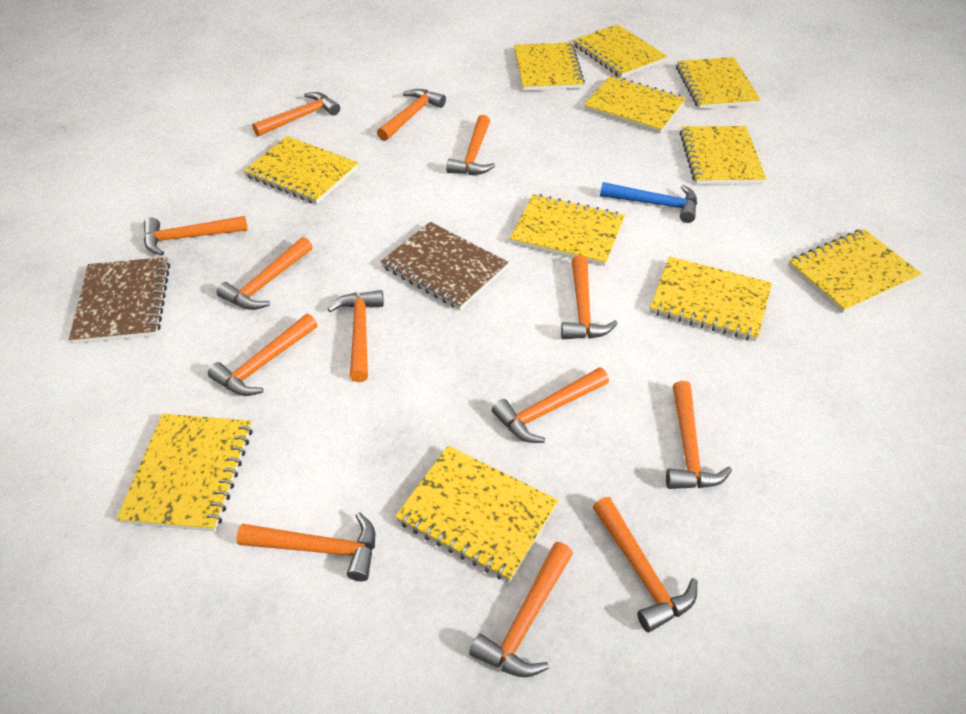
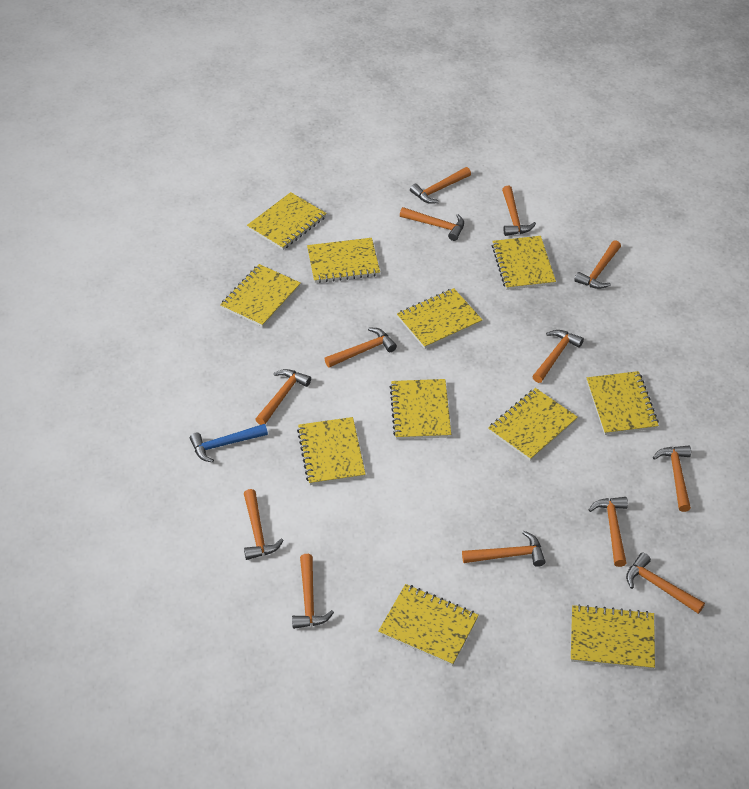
brown notebook: [69,257,170,344] [381,222,509,310] = 2 -> none = 0

